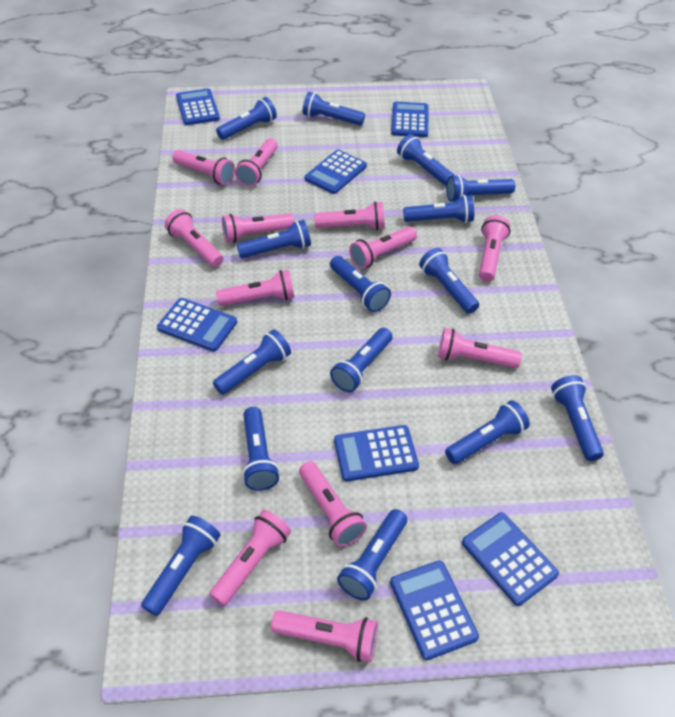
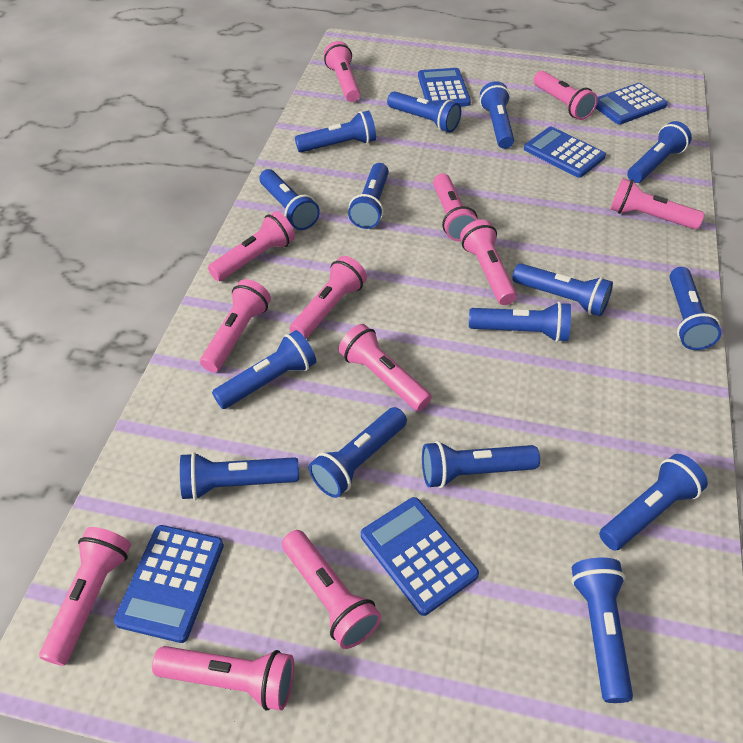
blue calculator: [157,298,237,352] [176,88,220,125] [305,150,367,194] [334,425,419,482] [390,560,479,660] [391,102,428,137] [462,512,559,606] = 7 -> [114,525,224,643] [361,497,479,616] [418,68,471,106] [524,127,606,178] [596,83,668,125] = 5

